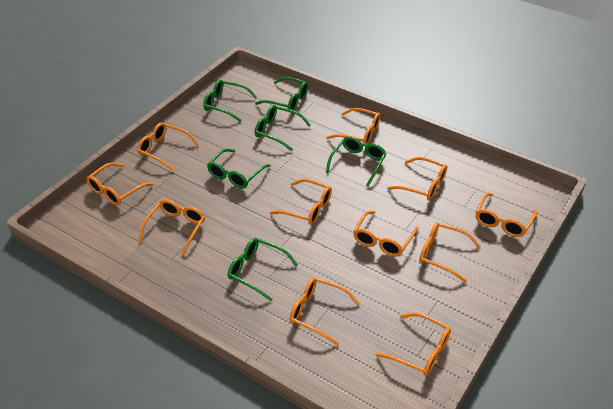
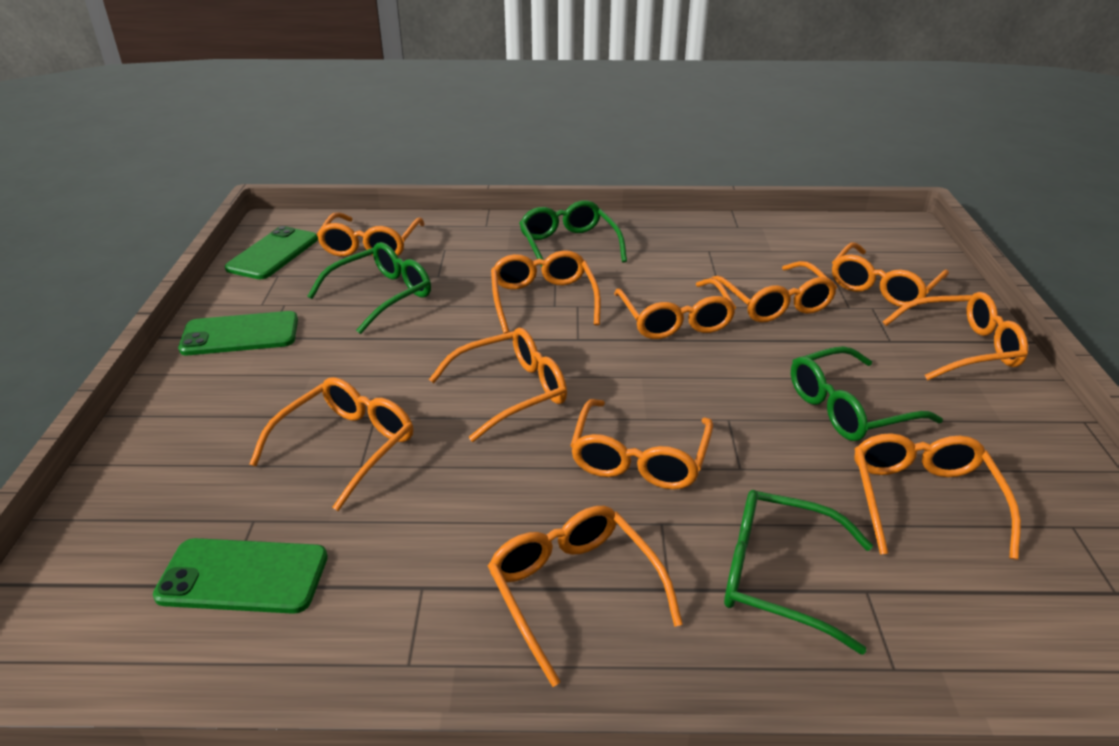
green glasses: [203,80,257,122] [207,149,271,189] [228,238,298,301] [255,77,309,110] [255,105,311,151] [326,136,386,187] = 6 -> [307,242,431,334] [519,200,627,267] [724,490,873,655] [791,346,943,441] = 4
green phone: none = 0 -> [153,538,328,614] [178,311,298,355] [225,226,318,279] = 3

